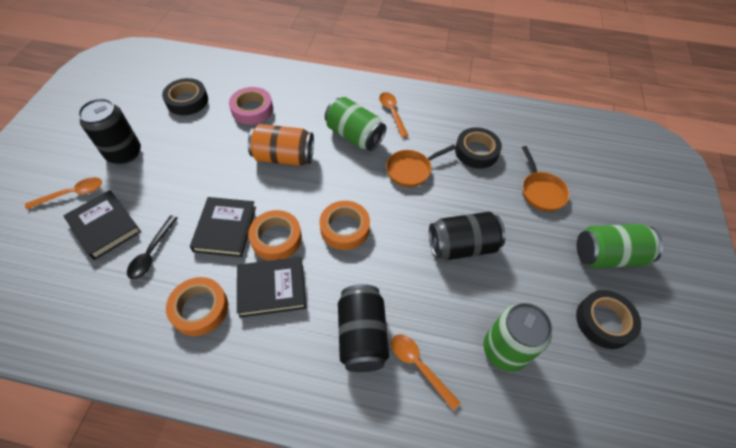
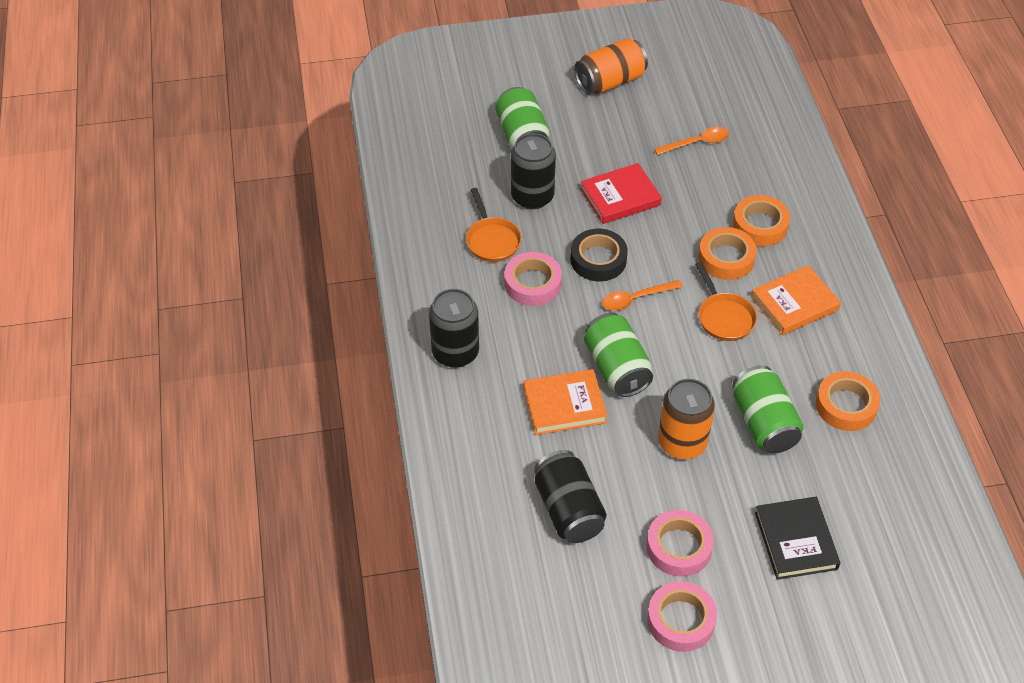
black book: [63,190,141,260] [190,197,256,257] [237,257,306,318] = 3 -> [755,497,840,580] = 1
black spoon: [127,215,178,280] = 1 -> none = 0
black tape: [162,78,208,115] [455,127,502,169] [576,290,641,349] = 3 -> [571,229,628,281] = 1
orange book: none = 0 -> [524,369,607,435] [751,265,841,335] = 2
orange can: [248,124,314,166] = 1 -> [574,38,648,94] [658,379,715,459] = 2
orange spoon: [25,177,102,210] [379,92,409,138] [391,334,461,410] = 3 -> [602,280,683,311] [654,127,730,155] = 2
pink tape: [229,87,273,125] = 1 -> [505,252,562,306] [646,510,714,577] [647,581,717,652] = 3
red book: none = 0 -> [580,163,662,224] = 1

